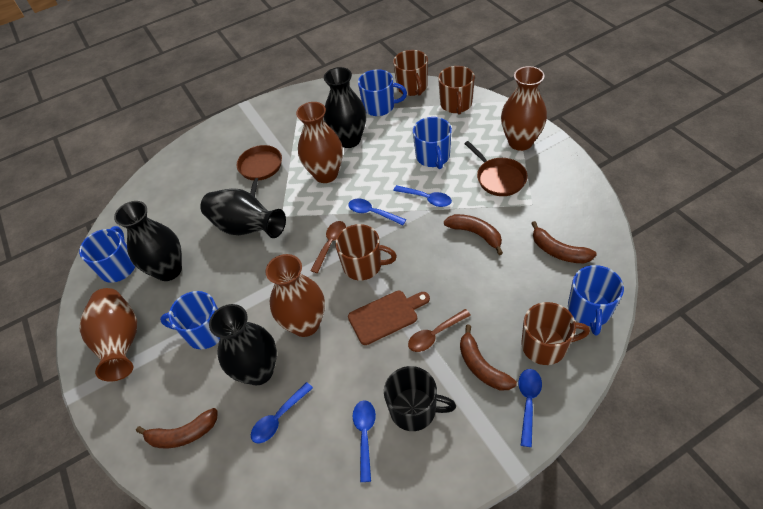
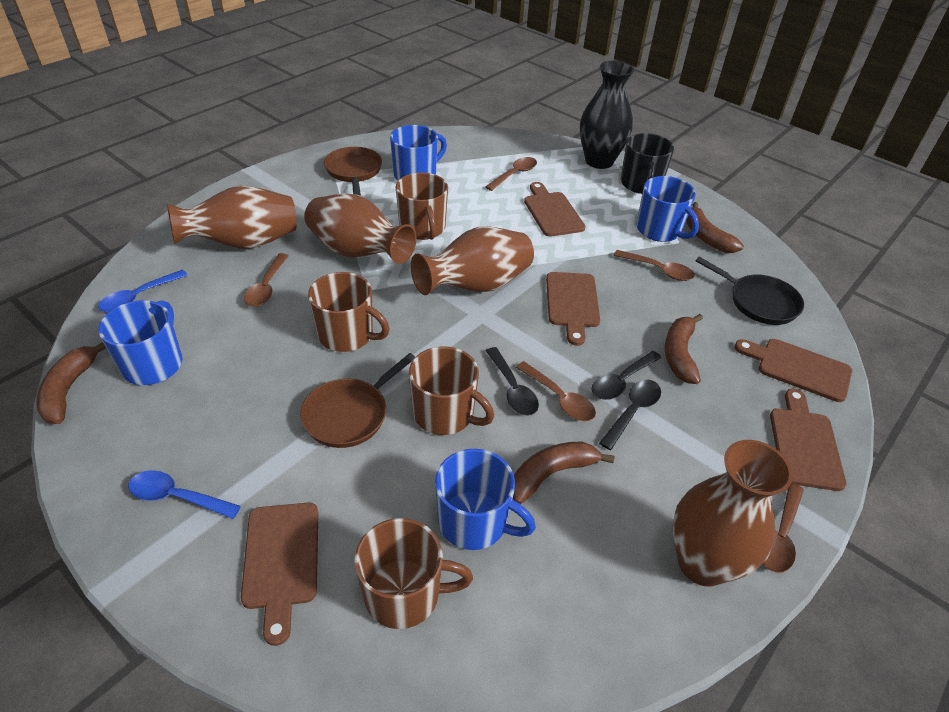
black pan: none = 0 -> [696,257,804,325] = 1
black spoon: none = 0 -> [486,347,539,416] [591,351,661,400] [599,379,661,450] = 3
black vase: [114,201,182,281] [200,188,286,238] [209,304,277,385] [324,67,366,148] = 4 -> [580,61,634,169] = 1
blue mug: [79,226,135,283] [160,291,220,349] [358,69,407,116] [413,117,452,169] [568,265,624,335] = 5 -> [98,300,182,385] [390,125,447,181] [435,449,536,550] [637,176,699,242] = 4
blue spoon: [251,382,313,443] [348,199,406,225] [352,400,376,482] [393,185,452,207] [518,369,542,447] = 5 -> [98,270,188,312] [129,470,241,519] = 2
brown cutting board: [348,291,430,345] = 1 -> [241,502,318,646] [524,182,586,237] [546,272,600,346] [735,339,852,402] [770,389,847,491] = 5
brown spoon: [310,221,346,273] [408,309,471,352] = 2 -> [244,253,288,307] [485,157,537,191] [516,361,596,421] [613,250,695,281] [763,483,804,573] = 5

